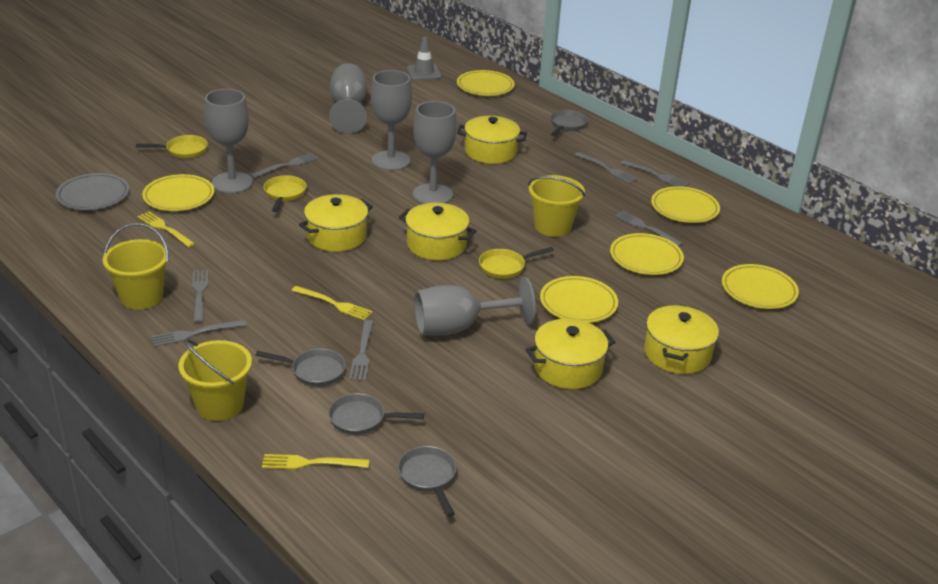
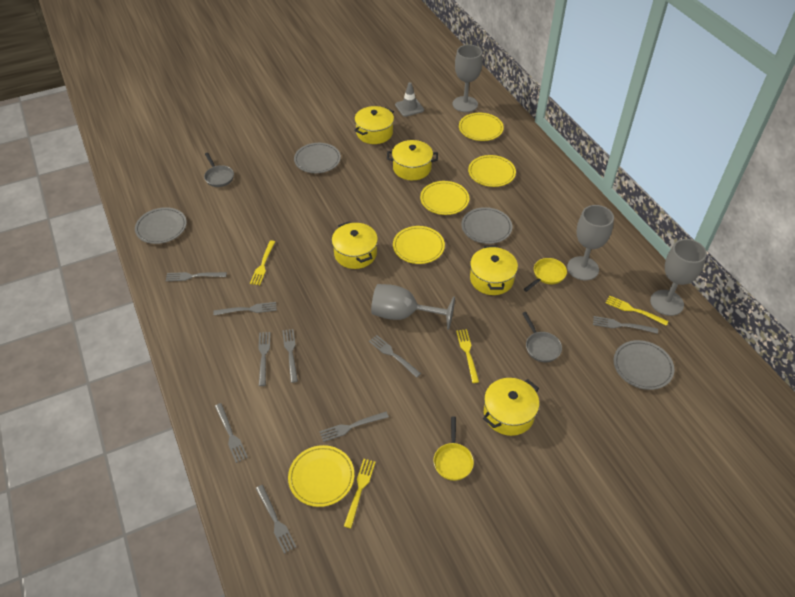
grey fork: [151,320,246,347] [192,270,208,323] [251,153,319,178] [349,320,374,381] [575,152,638,183] [615,211,683,247] [620,160,689,187] = 7 -> [166,272,227,281] [213,302,277,315] [215,403,248,463] [255,485,296,554] [258,332,270,386] [282,329,298,383] [319,412,389,442] [369,335,421,378] [593,316,658,334] = 9
grey goblet: [204,89,253,193] [329,64,367,133] [371,70,412,171] [413,101,457,204] [414,277,535,336] = 5 -> [371,284,455,330] [453,45,483,112] [567,205,614,281] [650,239,707,316] = 4
grey pan: [256,349,346,387] [328,393,424,435] [398,446,457,517] [550,110,588,136] = 4 -> [204,153,234,187] [522,312,562,362] = 2
grey plate: [56,173,129,210] = 1 -> [135,207,187,244] [294,143,341,173] [461,207,512,244] [613,340,675,390] = 4
yellow bucket: [103,223,169,310] [178,339,252,421] [528,175,585,237] = 3 -> none = 0
yellow fork: [137,211,195,247] [262,454,369,469] [291,286,373,320] = 3 -> [250,240,275,285] [344,459,376,528] [456,329,479,383] [606,295,669,326] = 4
yellow pan: [136,135,208,159] [264,175,307,212] [479,247,554,279] = 3 -> [433,416,474,481] [524,258,567,292] = 2
yellow plate: [142,174,214,211] [457,70,514,96] [540,276,618,323] [610,233,684,275] [651,186,720,223] [722,264,799,309] = 6 -> [288,445,354,507] [393,226,445,264] [420,181,469,215] [459,113,504,141] [468,155,516,187] = 5

